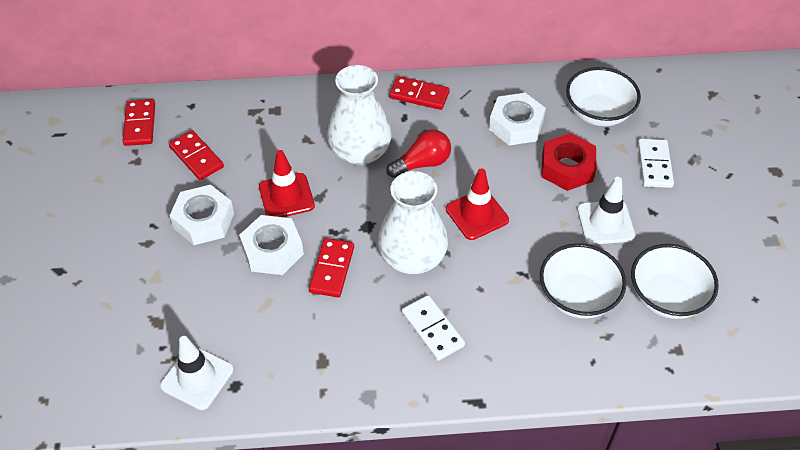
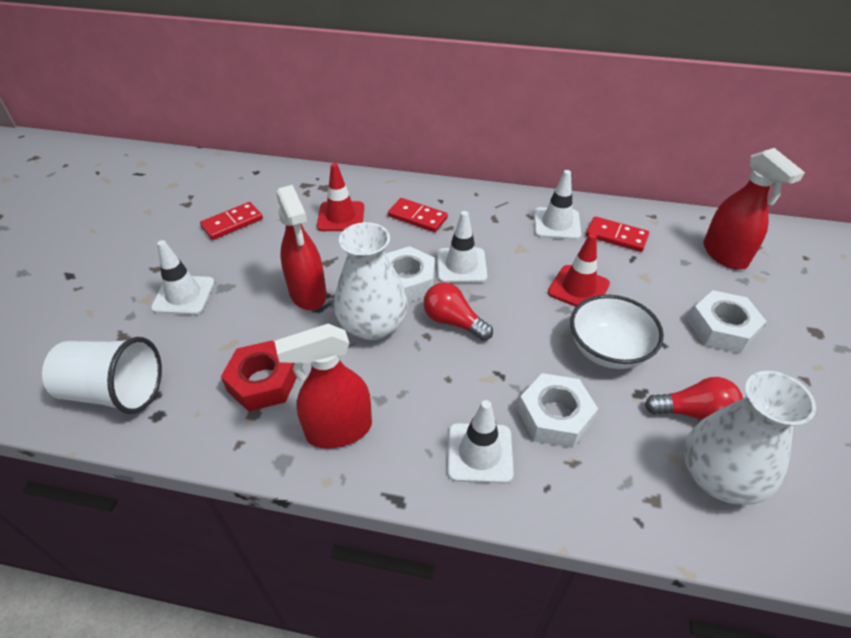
red domino: [122,99,155,146] [169,130,224,180] [309,238,354,297] [389,76,450,110] = 4 -> [200,202,263,240] [388,198,448,232] [586,216,649,252] = 3
red light bulb: [386,130,451,178] = 1 -> [424,283,493,341] [645,377,743,420] = 2
red spray bottle: none = 0 -> [275,324,372,449] [276,185,327,310] [703,148,805,270] = 3
white bowl: [540,243,626,318] [566,67,641,126] [631,244,719,319] = 3 -> [570,295,664,369] = 1
white cup: none = 0 -> [42,337,162,414] = 1
white domino: [402,295,465,361] [638,139,674,188] = 2 -> none = 0
white traffic cone: [160,336,233,410] [577,177,635,245] = 2 -> [151,240,215,315] [437,211,487,283] [448,400,514,484] [534,170,581,240] = 4

